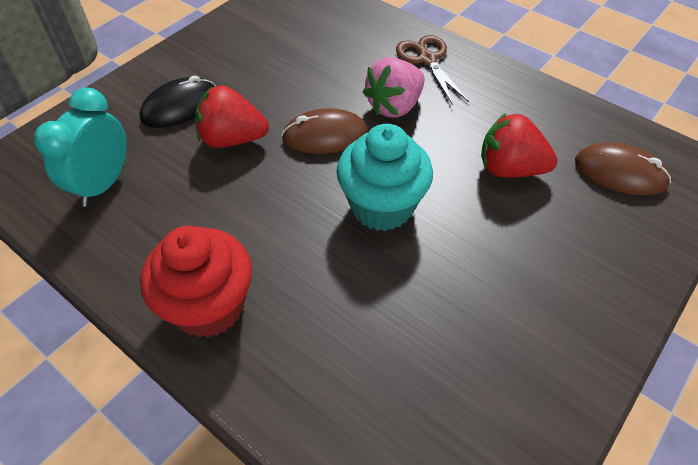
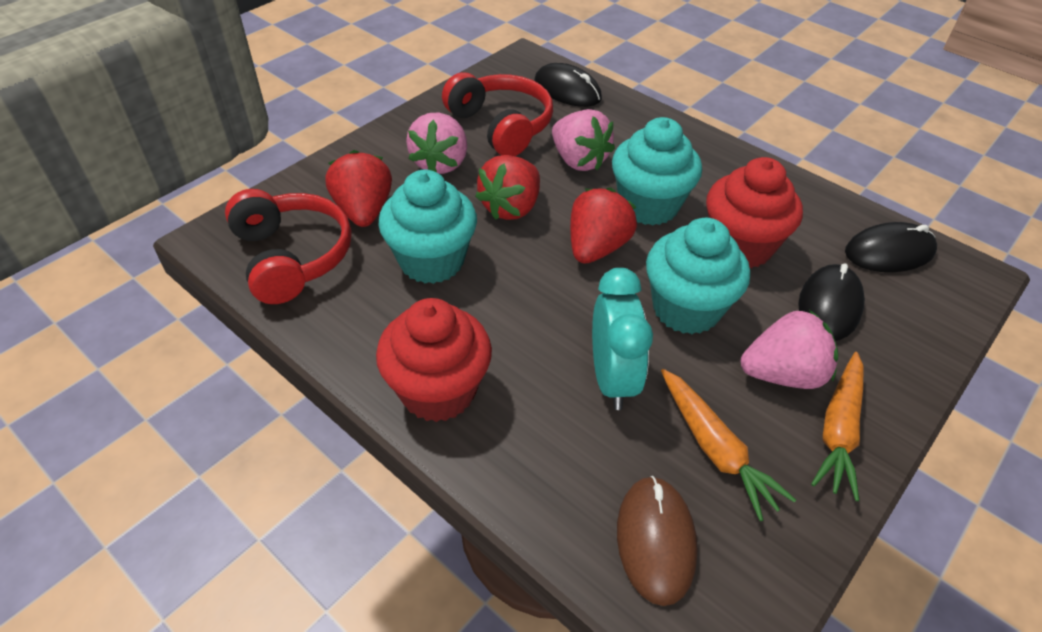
black mouse: [139,76,215,128] = 1 -> [534,63,602,107] [798,263,865,341] [845,222,937,272] = 3
brown mouse: [282,108,368,154] [575,143,671,195] = 2 -> [617,476,698,606] = 1
brown scissors: [396,35,469,105] = 1 -> none = 0
orange carrot: none = 0 -> [661,369,796,521] [811,352,864,501] = 2
pink strawberry: [363,57,425,118] = 1 -> [406,113,467,174] [552,109,615,171] [740,310,838,389] = 3
red cupcake: [140,226,252,338] = 1 -> [376,298,492,422] [706,157,803,268] = 2
red headphones: none = 0 -> [225,189,352,304] [442,72,553,156] = 2
red strawberry: [195,85,269,148] [481,113,558,177] = 2 -> [326,150,392,227] [475,155,540,220] [570,188,637,264] = 3
turquoise cupcake: [337,124,433,231] = 1 -> [378,170,477,284] [612,117,702,226] [646,218,750,334] = 3

